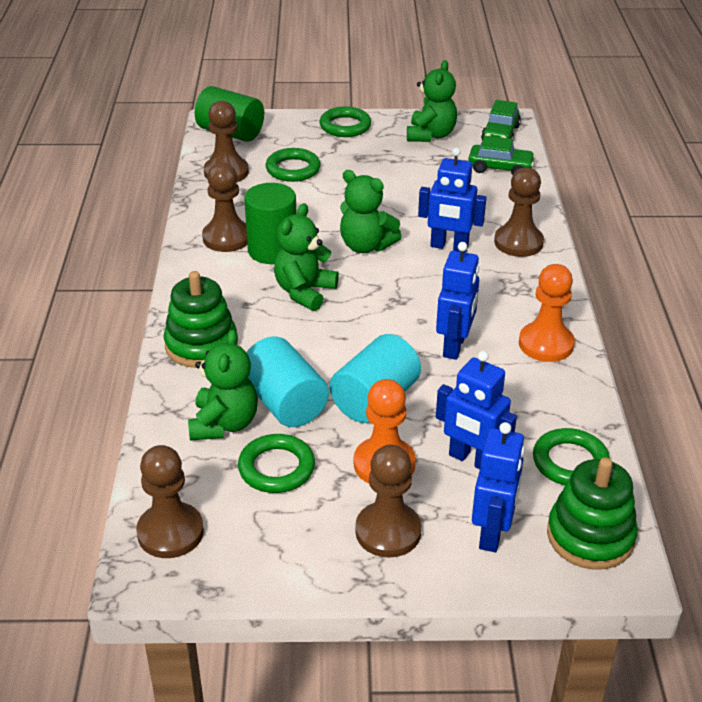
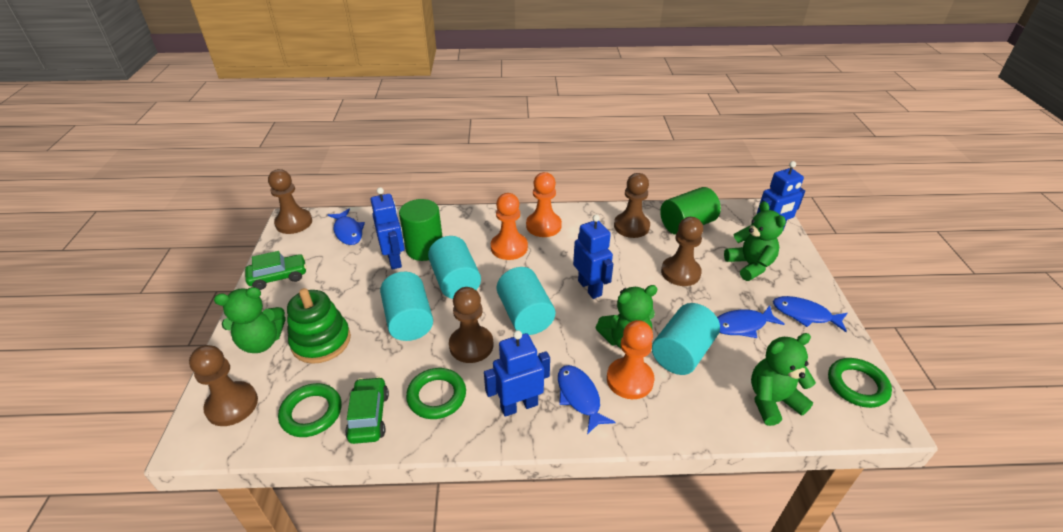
blue fish: none = 0 -> [328,209,365,245] [558,365,616,434] [717,305,785,338] [773,296,847,332] = 4
green ring: [238,434,315,493] [266,148,321,182] [319,106,371,137] [533,428,610,485] = 4 -> [278,383,342,437] [406,368,466,419] [828,358,892,408] = 3
green stacking toy: [164,271,237,368] [547,458,638,570] = 2 -> [287,288,351,364] = 1
orange pawn: [354,379,416,483] [519,264,575,362] = 2 -> [491,193,528,260] [526,172,562,237] [607,320,654,399] = 3
turquoise cylinder: [246,336,329,427] [330,334,421,423] = 2 -> [380,272,433,341] [428,236,481,299] [497,267,555,335] [652,303,720,375] = 4

